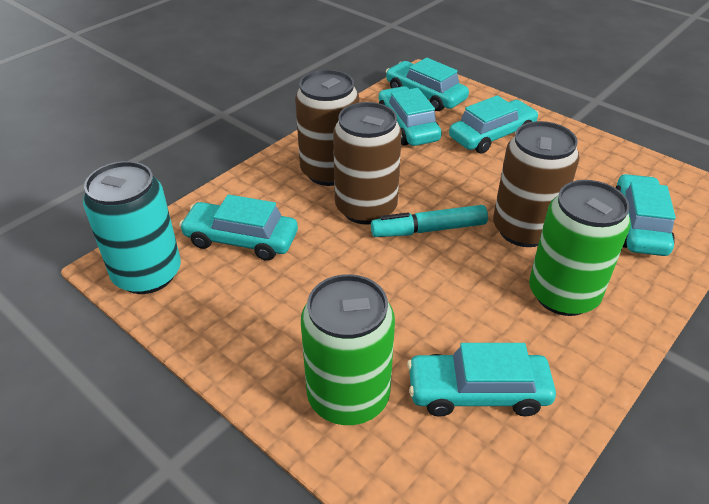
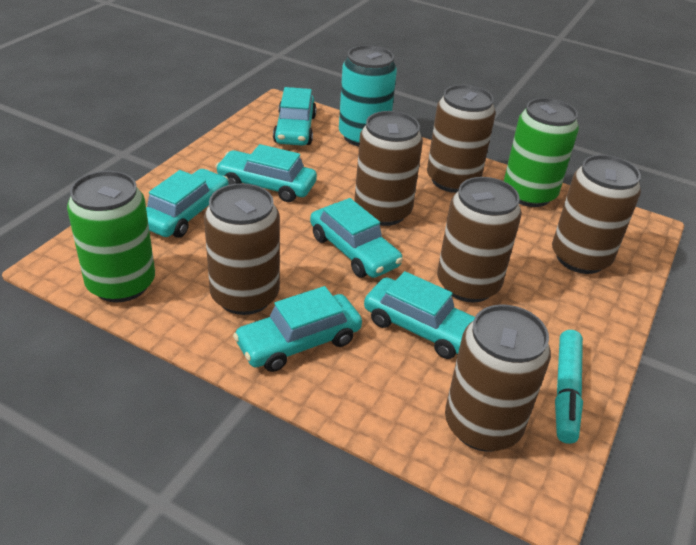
brown can: [295,70,359,186] [333,102,402,225] [493,121,580,247] = 3 -> [204,183,280,315] [354,111,423,226] [427,85,496,193] [437,177,522,302] [445,304,551,452] [552,155,641,274] = 6

